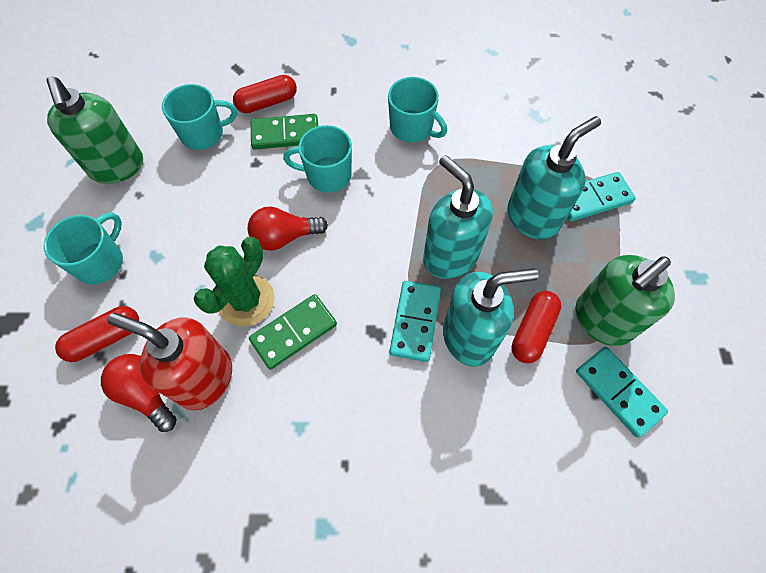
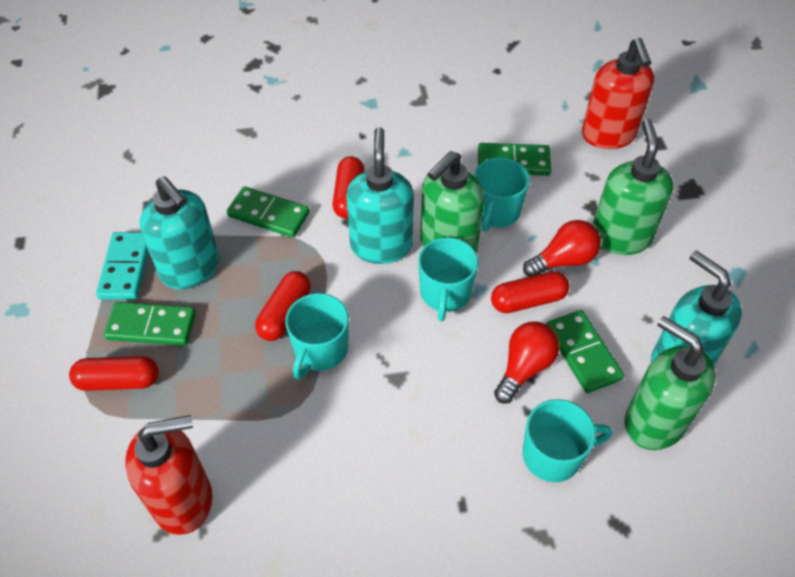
green cactus: [194,237,275,327] = 1 -> none = 0
green domino: [249,294,337,370] [251,114,318,150] = 2 -> [104,302,196,346] [227,186,310,238] [478,143,551,176] [546,310,624,393] = 4
green soap dispenser: [46,76,143,184] [576,255,675,346] = 2 -> [420,151,484,254] [593,119,674,255] [625,316,716,450] = 3
red capsule: [55,306,139,362] [233,75,297,113] [511,291,561,363] = 3 -> [69,356,159,391] [255,271,311,341] [333,156,364,219] [491,271,569,313] = 4
red soap dispenser: [108,313,232,410] = 1 -> [125,415,213,535] [582,38,654,149] = 2
turquoise domino: [389,281,441,362] [567,172,636,221] [576,347,668,438] = 3 -> [96,232,149,300] = 1

